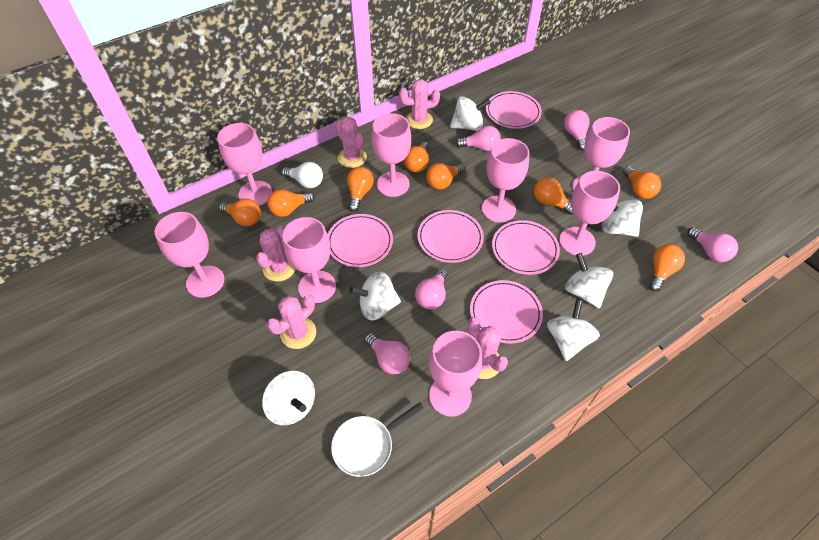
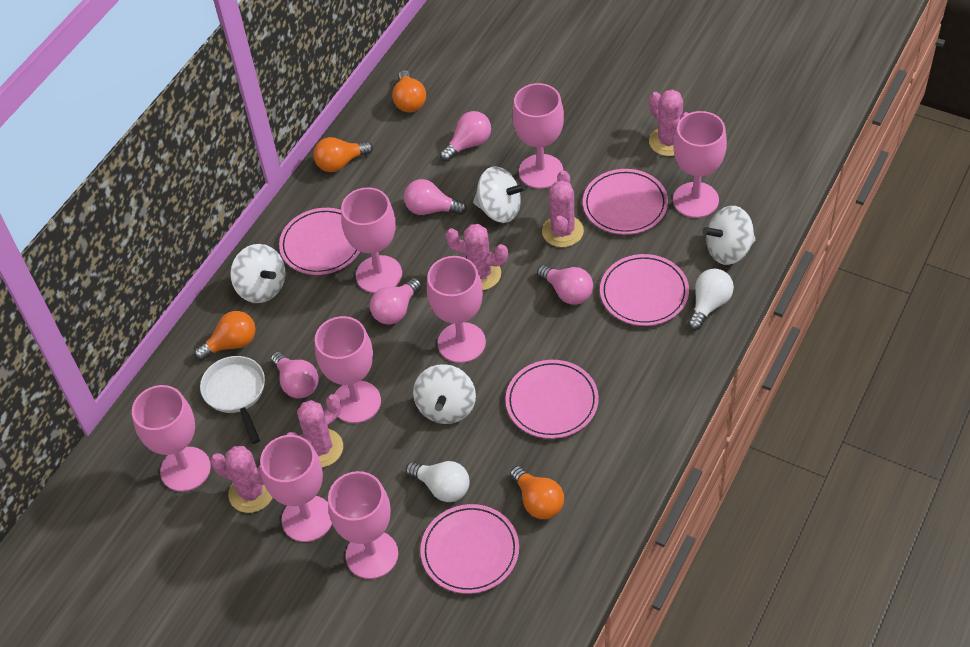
orange light bulb: [219,198,261,226] [267,189,314,217] [347,167,374,212] [404,141,429,172] [426,163,465,190] [534,177,573,215] [623,166,661,199] [649,244,685,292] = 8 -> [194,311,256,361] [313,137,373,172] [392,70,426,112] [510,466,564,519] = 4
white light bulb: [282,162,323,188] = 1 -> [406,461,470,502] [688,268,734,330] = 2
white spinning top: [262,371,315,425] [349,272,401,320] [450,96,491,131] [547,299,600,361] [565,253,613,309] [601,199,643,237] = 6 -> [230,244,286,303] [413,364,476,424] [473,166,527,223] [702,206,756,265] = 4

